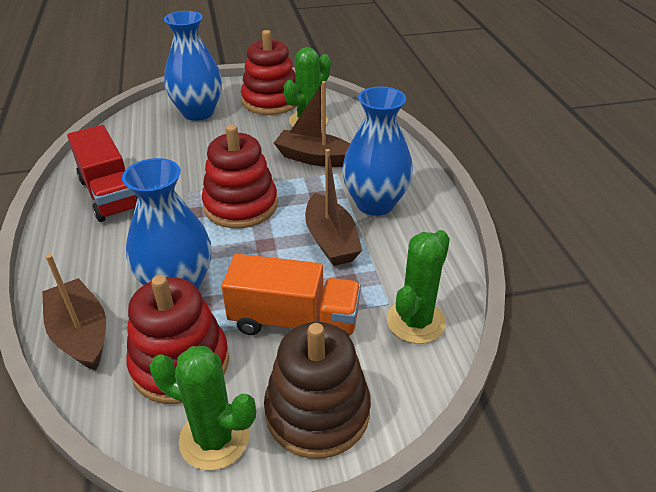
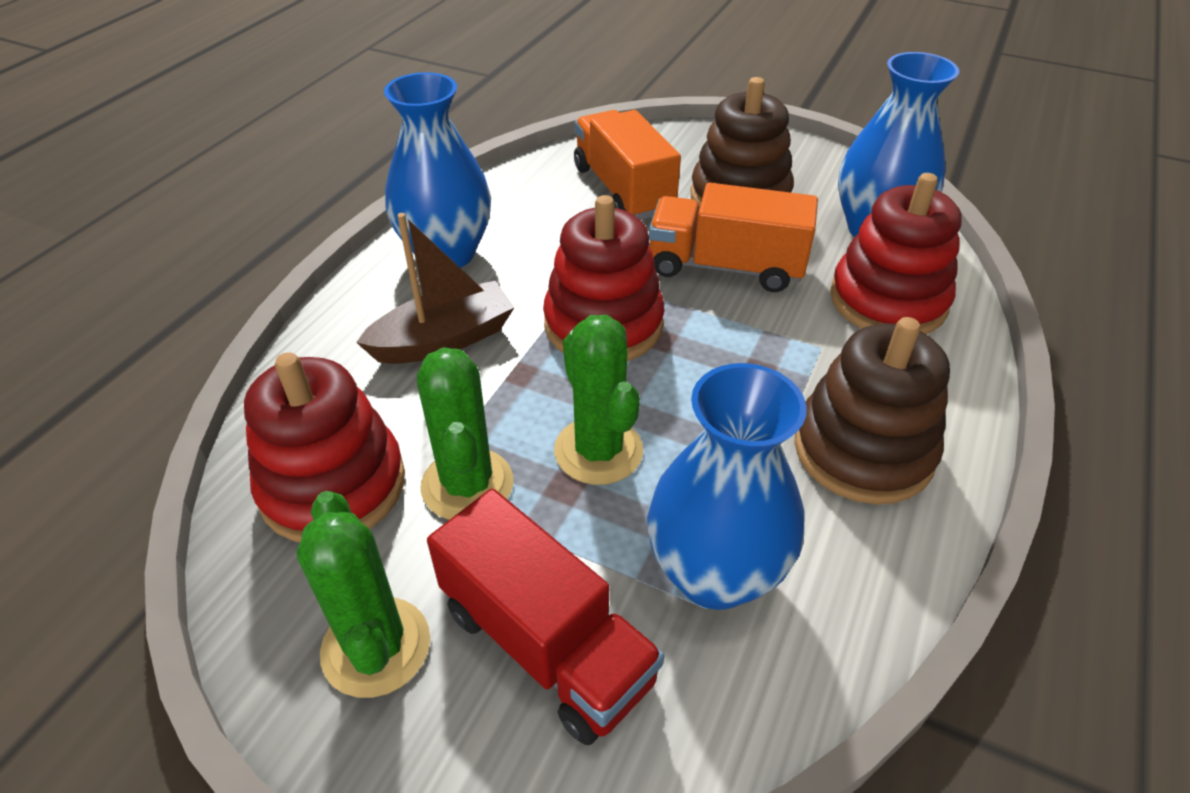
brown boat: [42,254,106,370] [274,81,350,167] [305,149,362,266] = 3 -> [356,213,515,364] = 1
brown stacking toy: [264,322,371,459] = 1 -> [691,77,794,209] [795,317,950,504] = 2
orange truck: [222,254,361,337] = 1 -> [574,110,681,220] [649,183,818,292] = 2

